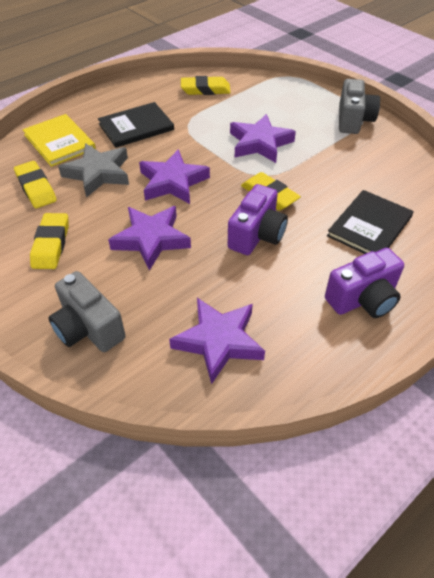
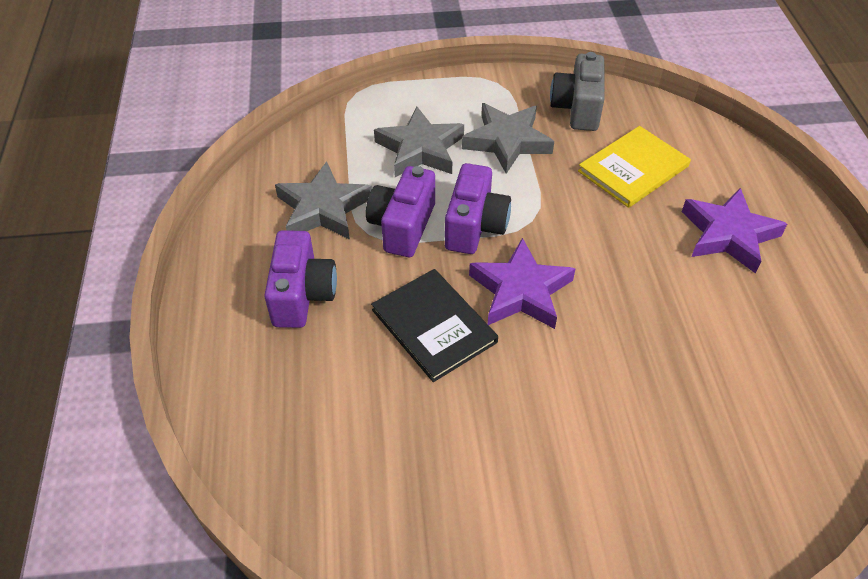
black book: [98,102,174,148] [327,190,413,254] = 2 -> [371,269,498,382] = 1
grey camera: [48,271,126,352] [339,79,380,134] = 2 -> [550,52,605,131] = 1
grey star: [58,143,129,198] = 1 -> [275,161,372,240] [374,107,464,177] [462,103,554,174] = 3
purple camera: [228,184,288,255] [325,248,404,318] = 2 -> [264,230,337,328] [366,166,435,257] [445,163,511,254] = 3
purple star: [108,206,191,271] [139,149,210,204] [169,298,265,384] [230,114,296,163] = 4 -> [469,238,576,329] [682,188,787,274] = 2
yellow eraser: [14,161,57,208] [30,213,69,269] [181,76,231,95] [241,172,301,211] = 4 -> none = 0

